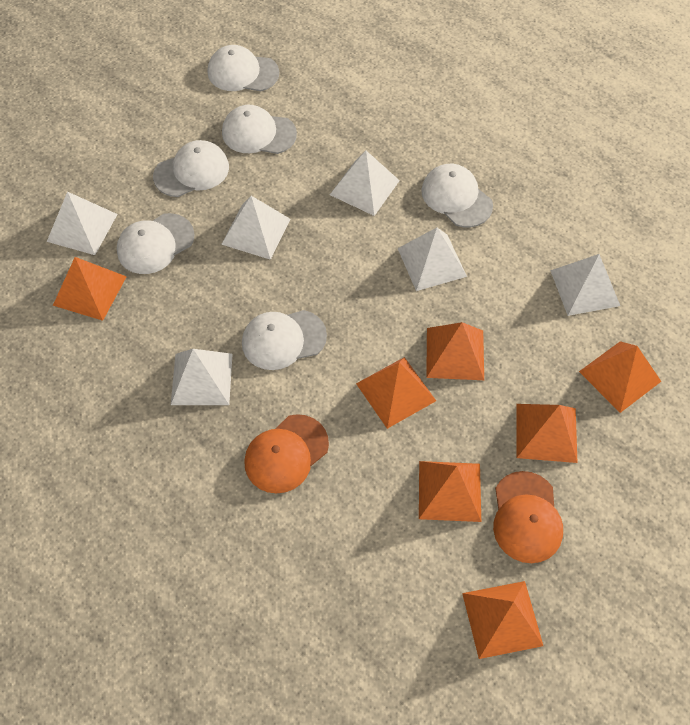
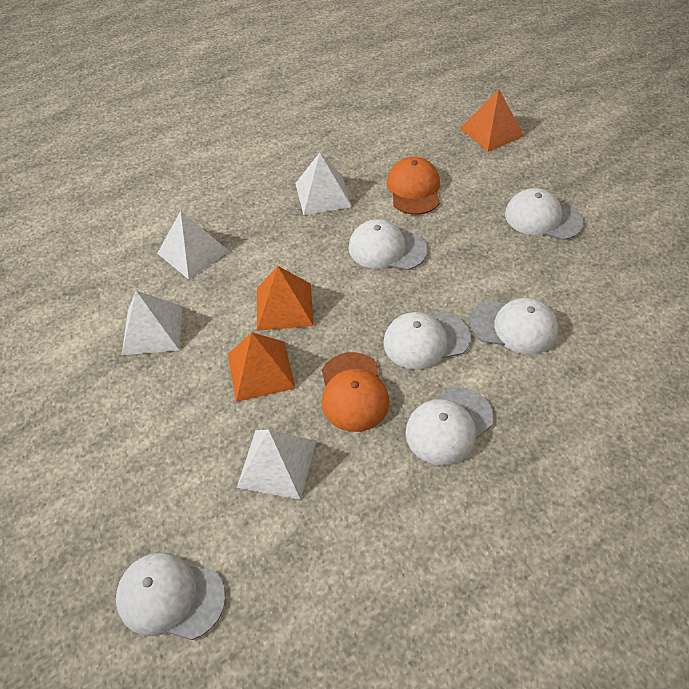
orange pyramid: [53,257,127,321] [356,357,436,429] [419,461,481,522] [426,322,484,380] [462,581,543,659] [517,404,578,463] [579,341,661,413] = 7 -> [228,332,296,402] [257,266,314,331] [460,89,524,152] = 3
white pyramid: [47,192,118,255] [171,349,232,405] [221,196,290,260] [330,151,400,216] [397,228,467,291] [550,254,620,316] = 6 -> [122,291,183,355] [157,211,229,279] [237,430,316,500] [295,153,352,215] = 4

